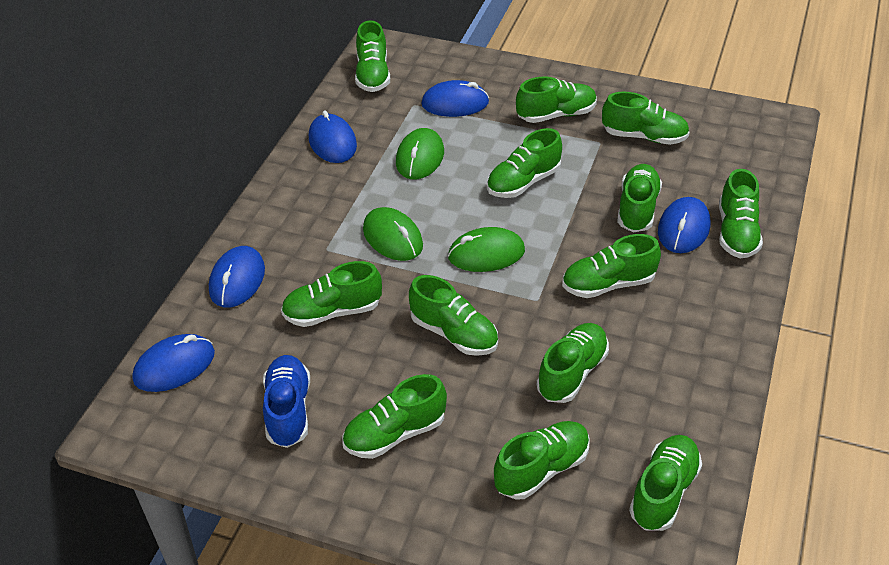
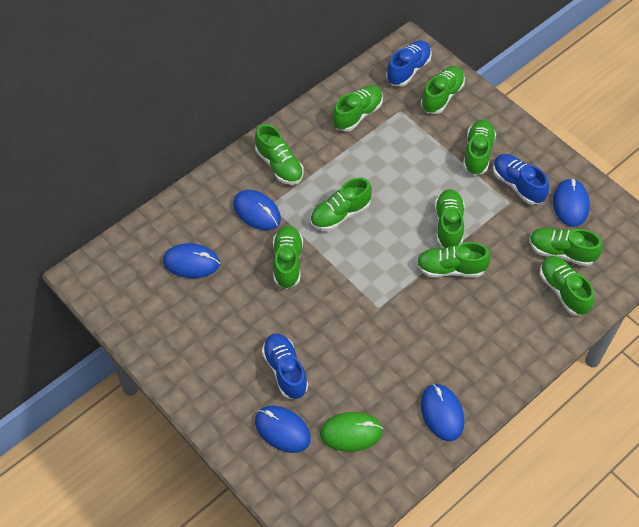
blue shoe: [263,355,310,448] = 1 -> [262,333,308,399] [386,40,432,86] [493,154,549,205] = 3
green mouse: [363,207,423,261] [396,128,444,179] [448,227,525,272] = 3 -> [320,412,383,452] = 1
green shoe: [281,261,382,327] [342,374,447,459] [355,20,390,92] [409,275,498,356] [487,128,562,198] [494,421,590,500] [516,77,597,123] [537,323,609,403] [562,234,661,298] [602,92,690,145] [617,164,662,232] [629,435,702,531] [719,169,763,259] = 13 -> [255,124,304,185] [273,226,303,289] [310,178,372,231] [333,85,383,132] [416,242,491,278] [421,66,465,114] [435,189,464,248] [463,120,496,175] [529,228,603,266] [540,256,594,316] = 10

